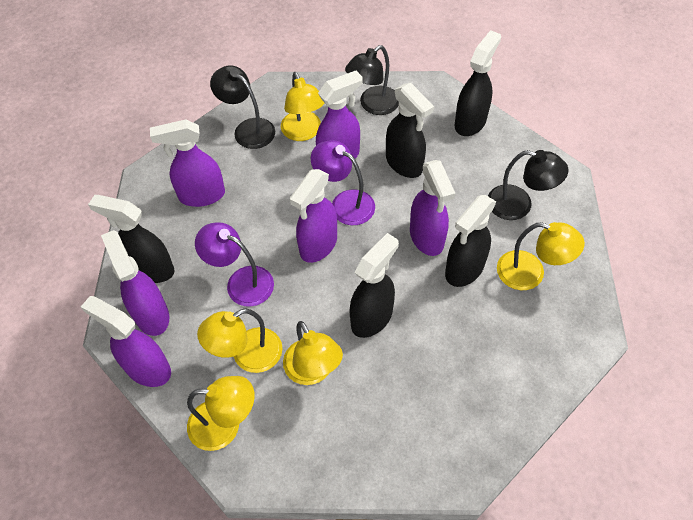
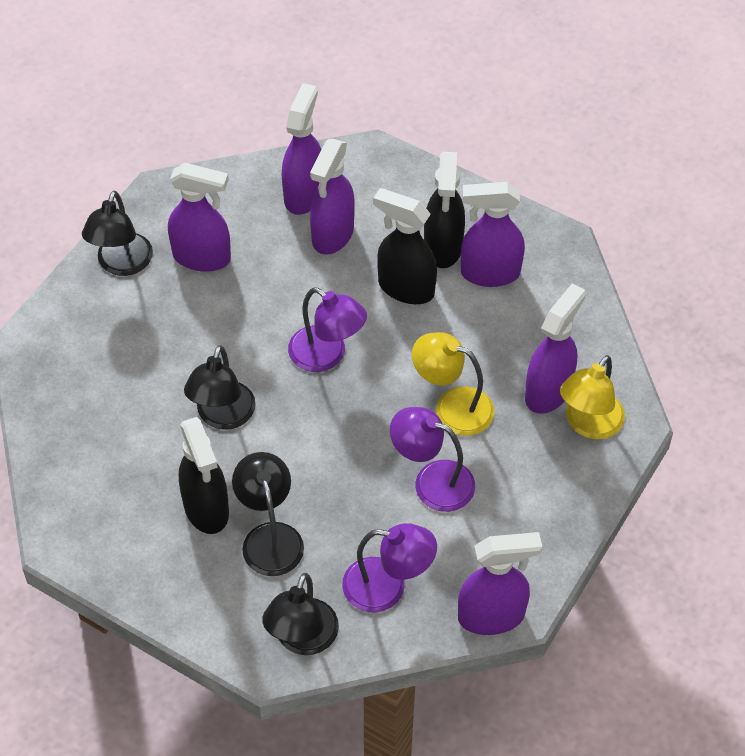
black lamp: [210,65,275,149] [345,45,399,115] [488,150,569,220] = 3 -> [82,191,153,276] [184,345,256,430] [232,452,304,576] [262,573,339,655] = 4
black spray bottle: [88,195,174,283] [350,233,399,338] [386,83,434,178] [445,195,496,287] [455,30,501,136] = 5 -> [179,417,229,534] [373,188,437,304] [424,152,465,268] = 3
purple lamp: [195,222,274,307] [311,140,375,225] = 2 -> [288,287,367,372] [342,523,437,613] [390,407,475,512] = 3
yellow lamp: [187,376,255,451] [197,309,282,373] [281,72,324,141] [283,321,343,385] [497,222,585,290] = 5 -> [412,332,494,436] [560,355,625,439] = 2

